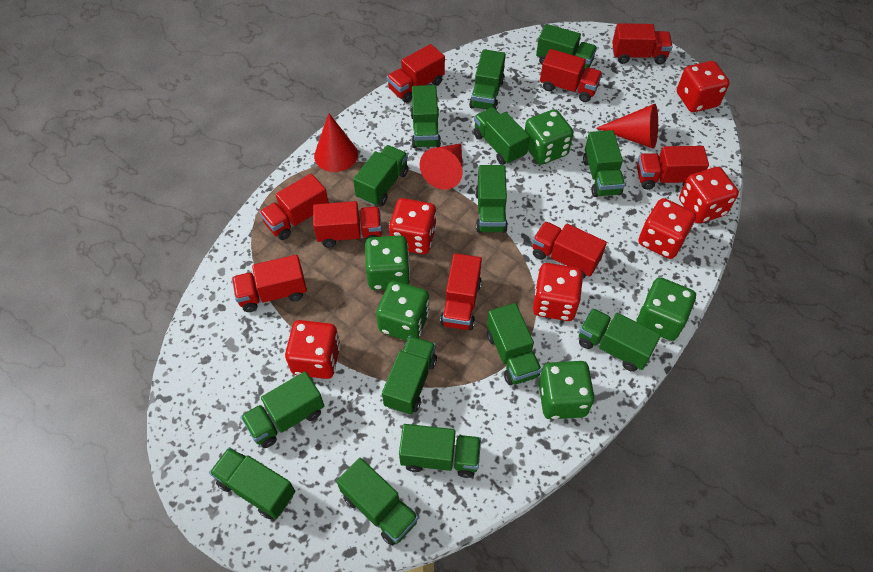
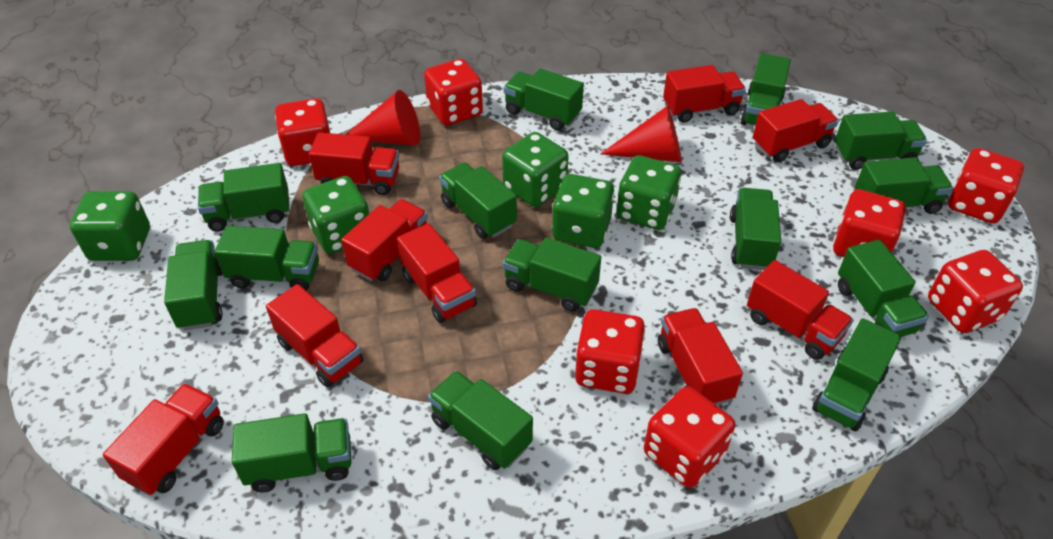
red cone: [314,113,358,172] [419,144,463,190] [596,104,658,149] = 3 -> [346,90,420,145] [600,106,682,162] = 2
red dice: [285,320,340,379] [389,198,436,254] [533,263,583,321] [638,198,696,259] [677,61,730,112] [679,167,739,224] = 6 -> [275,98,330,166] [424,59,483,126] [575,309,645,394] [644,386,735,488] [833,189,906,257] [928,250,1023,333] [948,148,1024,224] = 7

